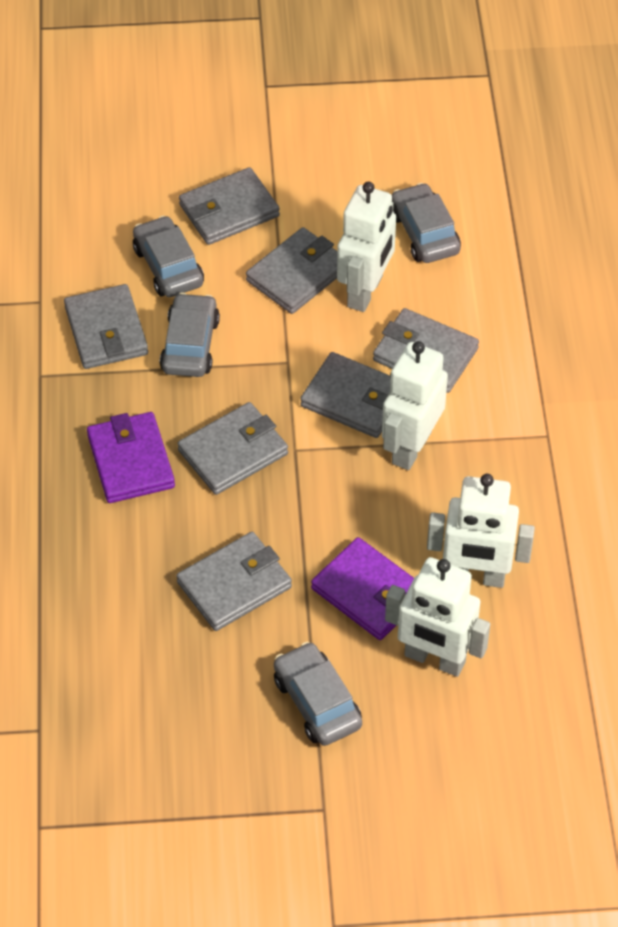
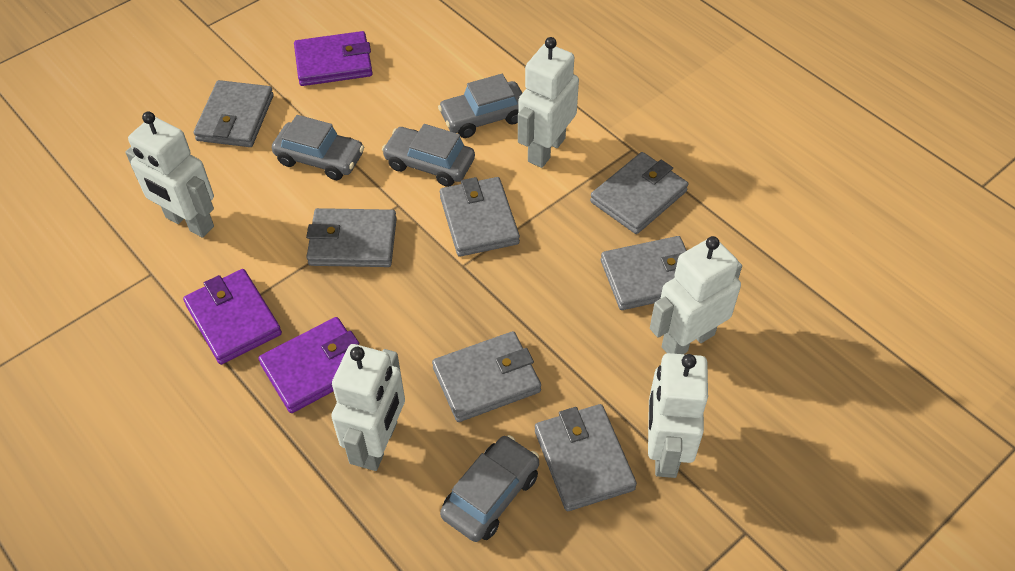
purple wallet: [87,412,175,503] [311,537,414,640] = 2 -> [183,269,282,365] [258,317,359,413] [294,31,373,86] = 3
white robot: [337,182,396,312] [382,341,448,470] [385,557,490,677] [427,474,535,588] = 4 -> [126,112,214,238] [331,344,405,471] [518,37,579,168] [648,353,708,478] [650,236,742,354] = 5

